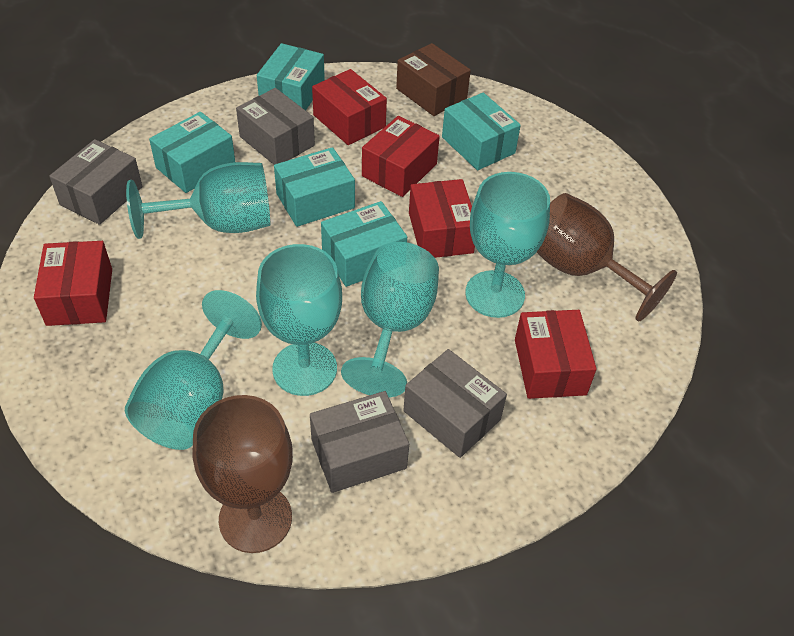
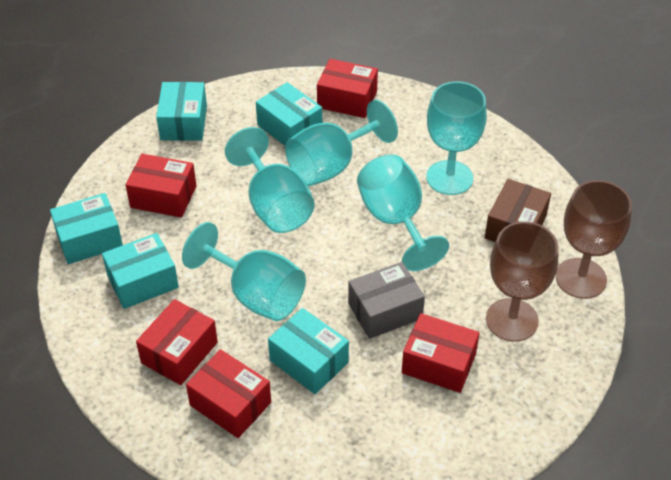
grey box: [49,139,143,225] [236,88,315,165] [310,391,409,493] [403,349,507,458] = 4 -> [348,262,425,339] = 1

